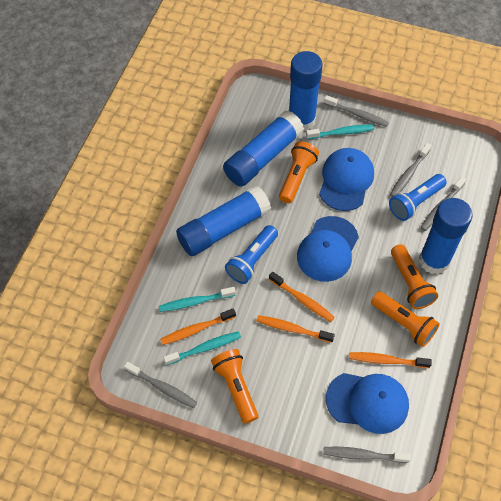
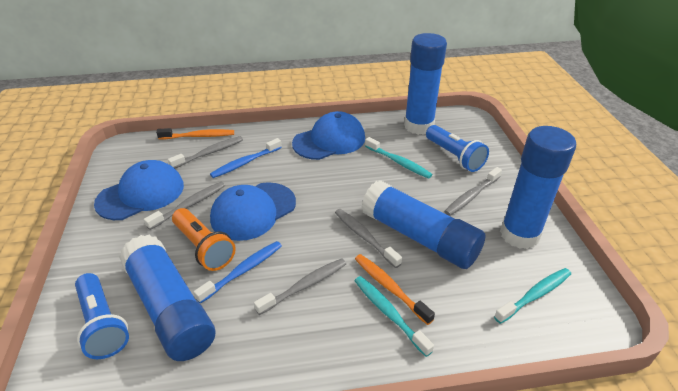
blue toothbrush: none = 0 -> [193,241,282,304] [210,138,282,178] = 2
orange flashlight: [211,349,258,424] [279,141,319,203] [371,291,440,347] [391,244,438,309] = 4 -> [172,208,236,271] = 1
orange toothbrush: [160,308,236,345] [256,315,335,343] [269,272,335,322] [349,352,432,368] = 4 -> [156,128,234,140] [355,254,435,325] = 2

